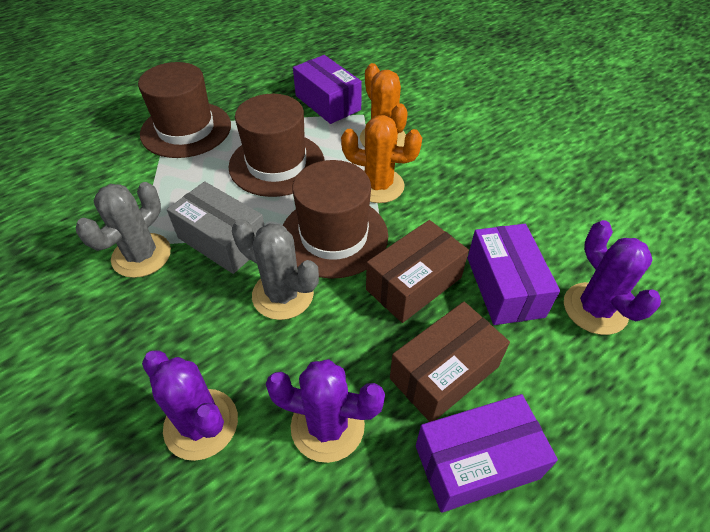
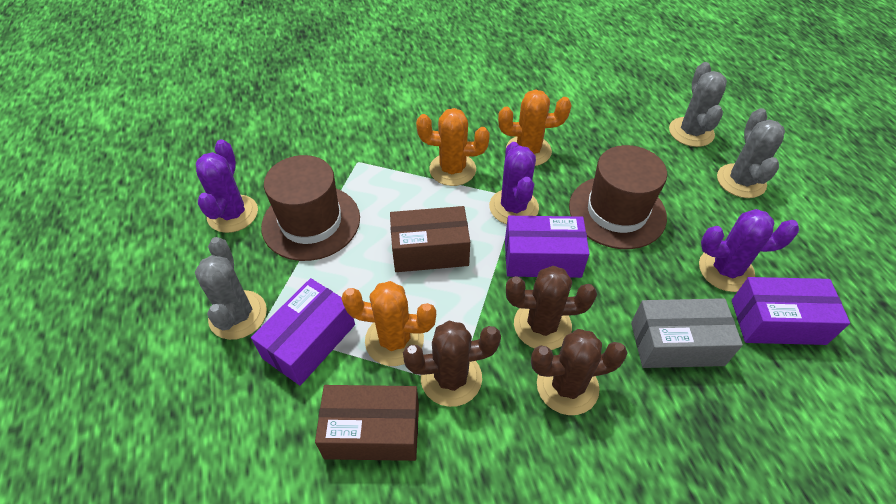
brown cactus: none = 0 -> [403,321,501,407] [506,266,597,350] [531,329,628,415] = 3
brown hat: [138,62,231,158] [228,94,324,197] [283,160,388,279] = 3 -> [261,155,360,261] [569,145,667,249] = 2
grey cactus: [76,182,171,278] [232,219,319,320] = 2 -> [195,237,267,340] [669,62,727,147] [717,108,785,198] = 3
orange cactus: [341,115,422,203] [360,63,408,147] = 2 -> [342,281,436,366] [416,108,490,186] [498,89,572,166] = 3

